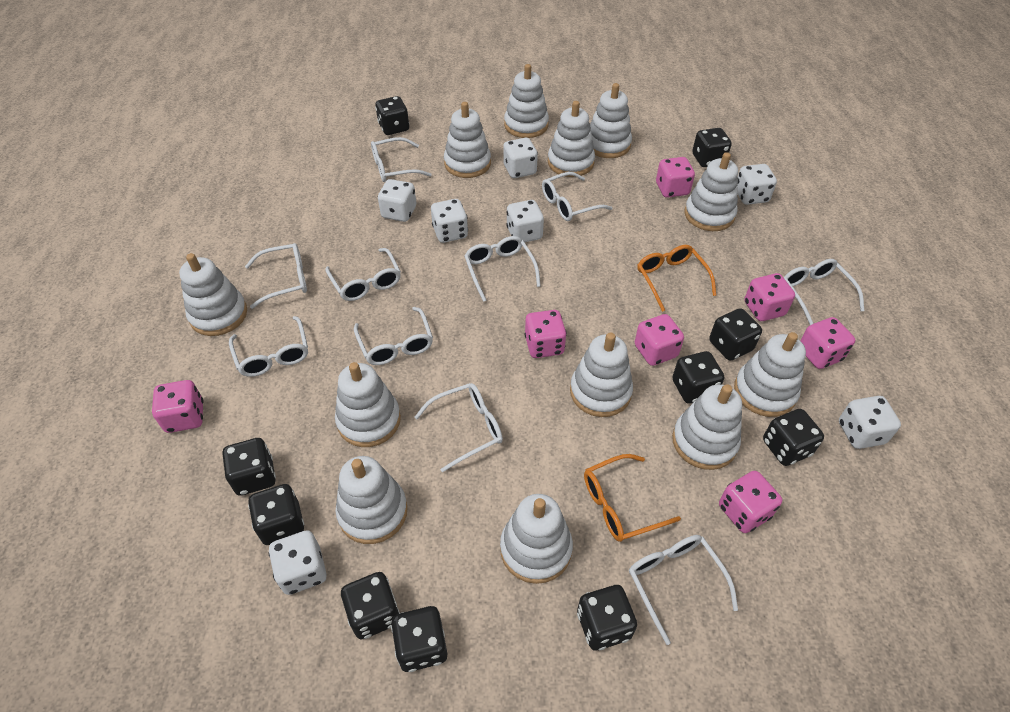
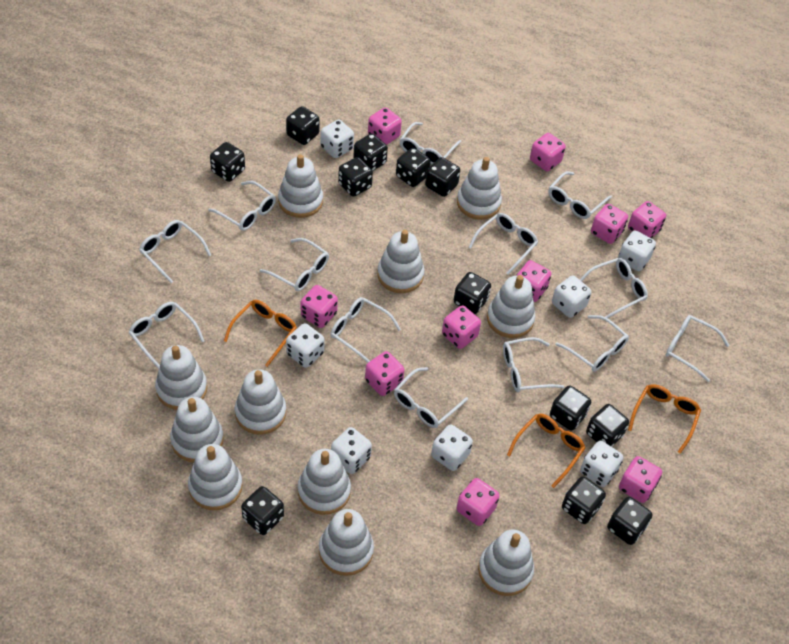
black dice: [223,438,276,496] [248,484,304,545] [341,572,400,640] [375,96,409,135] [391,606,447,672] [577,585,637,650] [672,351,724,404] [692,128,732,167] [709,308,762,361] [763,409,824,466] = 10 -> [210,142,245,182] [241,486,284,535] [286,106,320,145] [338,157,373,197] [353,133,388,171] [396,148,431,187] [425,157,460,197] [454,272,491,314] [550,385,591,431] [562,477,606,524] [586,404,629,447] [607,497,652,545] = 12
orange glasses: [584,454,681,542] [637,245,716,312] = 2 -> [224,300,297,367] [507,414,585,488] [628,384,701,454] = 3
pink dice: [152,380,204,433] [525,310,567,358] [635,314,684,366] [656,157,695,198] [719,471,782,533] [744,273,795,321] [800,317,855,369] = 7 -> [301,285,338,328] [365,351,404,396] [368,107,402,145] [442,305,481,349] [456,478,499,526] [516,260,551,302] [530,133,566,171] [591,204,628,244] [619,456,662,503] [628,201,666,238] = 10
white glasses: [229,316,308,377] [245,243,307,309] [325,248,401,301] [354,307,433,365] [371,137,432,182] [415,383,503,473] [464,236,541,302] [542,172,612,221] [629,535,738,645] [784,259,864,325] = 10 -> [128,302,204,369] [139,220,211,283] [208,181,276,231] [260,238,329,291] [330,297,401,363] [394,367,468,428] [400,122,461,164] [469,213,538,275] [503,337,565,392] [548,171,612,219] [555,315,629,371] [580,258,648,318] [666,315,730,382] = 13
white stacking toy: [179,253,247,336] [335,362,401,447] [335,456,408,544] [444,102,491,178] [500,494,573,584] [504,64,549,138] [548,101,595,177] [570,332,633,417] [590,83,632,158] [672,384,742,470] [684,152,738,231] [734,332,806,417] = 12 -> [155,345,207,410] [170,397,224,462] [188,444,243,510] [235,369,286,435] [278,154,323,218] [298,449,351,515] [319,509,374,576] [377,230,424,293] [457,157,502,220] [478,530,534,596] [487,275,535,338] = 11

